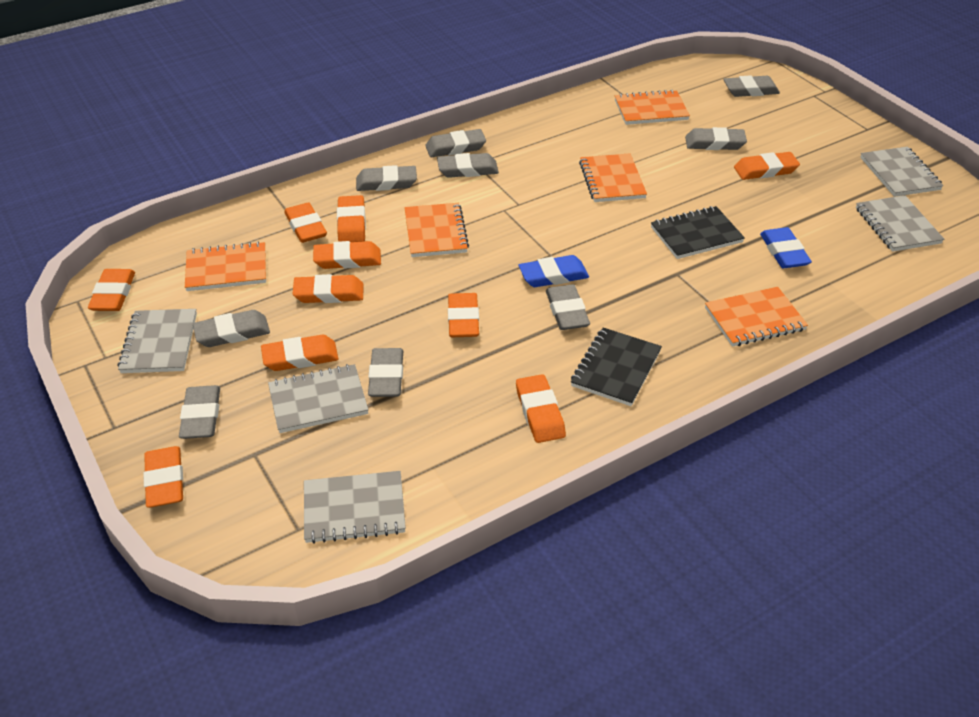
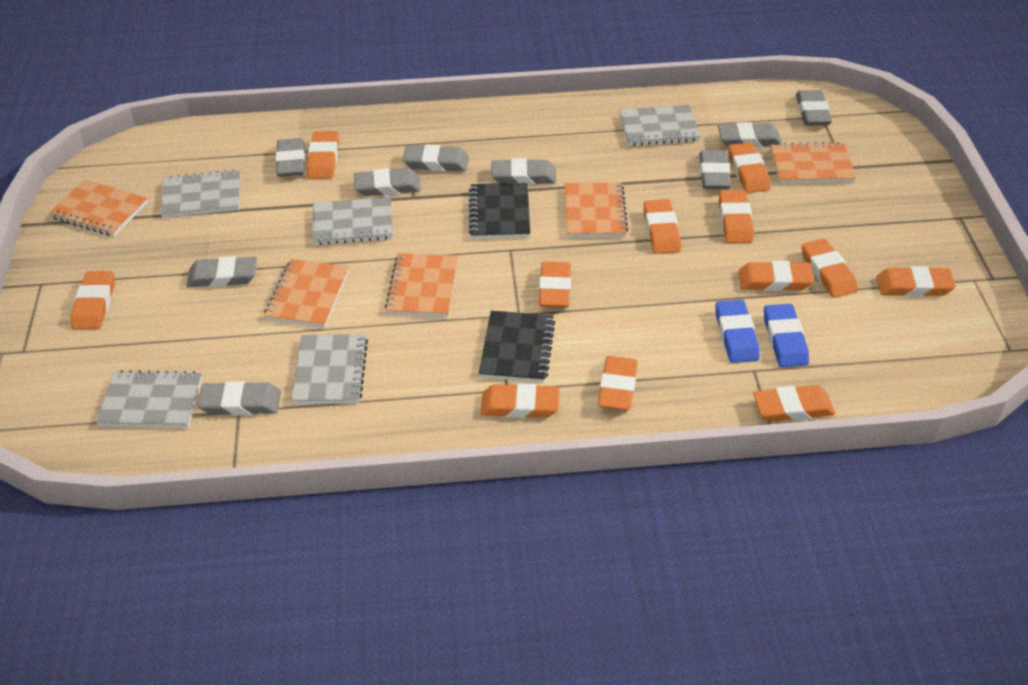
orange eraser: [88,269,135,311] [143,446,183,508] [261,335,338,371] [284,202,327,243] [292,274,364,303] [313,241,381,269] [337,195,366,242] [448,293,479,337] [516,374,566,443] [734,152,800,180] = 10 -> [71,271,115,330] [307,131,339,179] [481,383,560,418] [539,262,571,307] [598,356,638,410] [644,199,681,254] [719,190,754,243] [728,142,771,193] [738,261,814,291] [753,385,835,422] [801,239,858,298] [876,266,956,297] = 12

